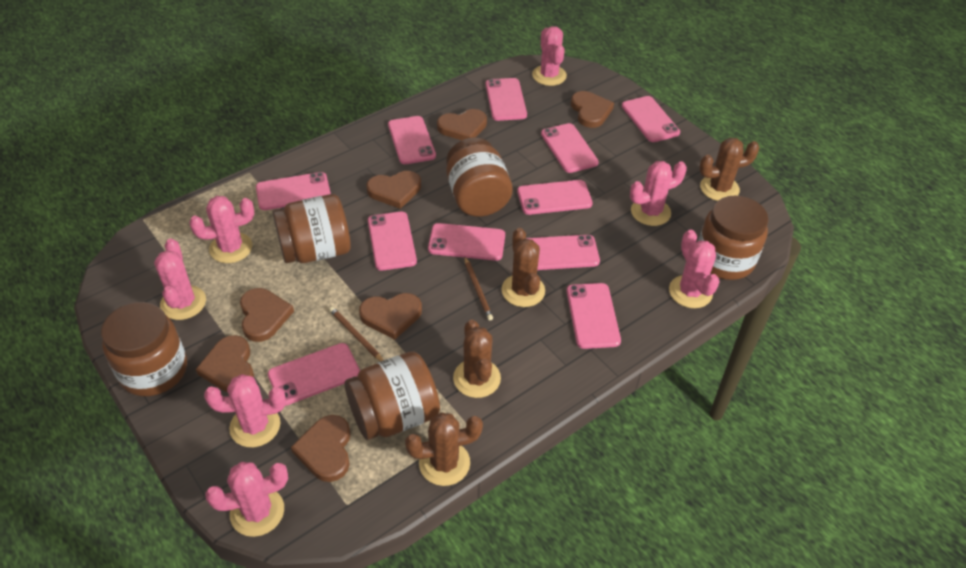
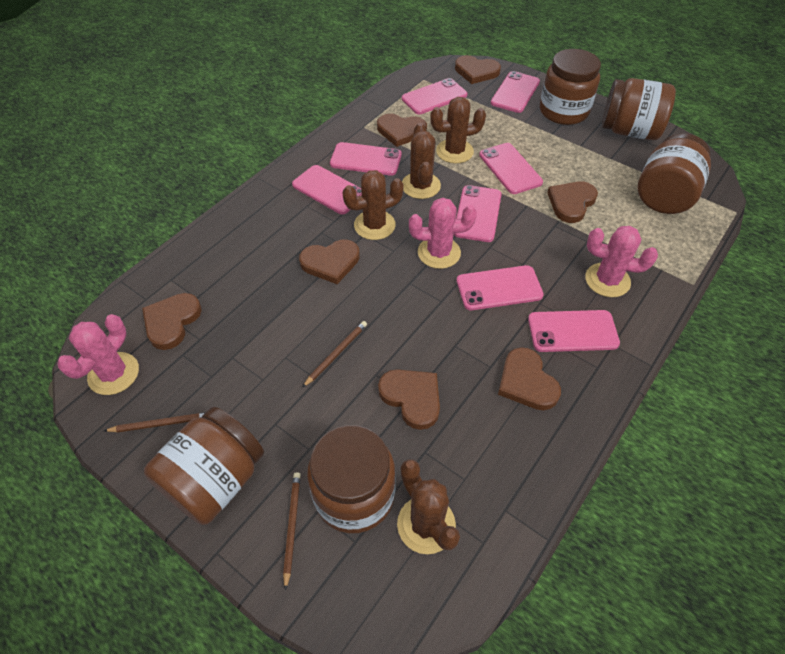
brown pencil: [329,307,384,361] [464,256,493,320] = 2 -> [104,413,204,432] [283,472,301,591] [302,321,367,388] = 3
pink cactus: [154,239,206,320] [189,196,254,263] [204,374,286,447] [205,462,288,537] [532,26,567,86] [630,161,687,226] [669,230,720,308] = 7 -> [57,314,139,395] [409,198,477,269] [585,226,658,297] = 3
pink phone: [256,172,331,210] [268,343,360,406] [368,212,417,271] [388,116,436,164] [428,223,505,261] [486,78,527,121] [517,180,593,215] [526,235,600,270] [541,123,599,173] [567,283,621,349] [622,96,680,142] = 11 -> [292,165,362,214] [330,142,402,176] [402,78,467,114] [454,185,502,242] [457,265,544,310] [479,143,543,194] [491,71,540,113] [528,310,620,352] = 8

